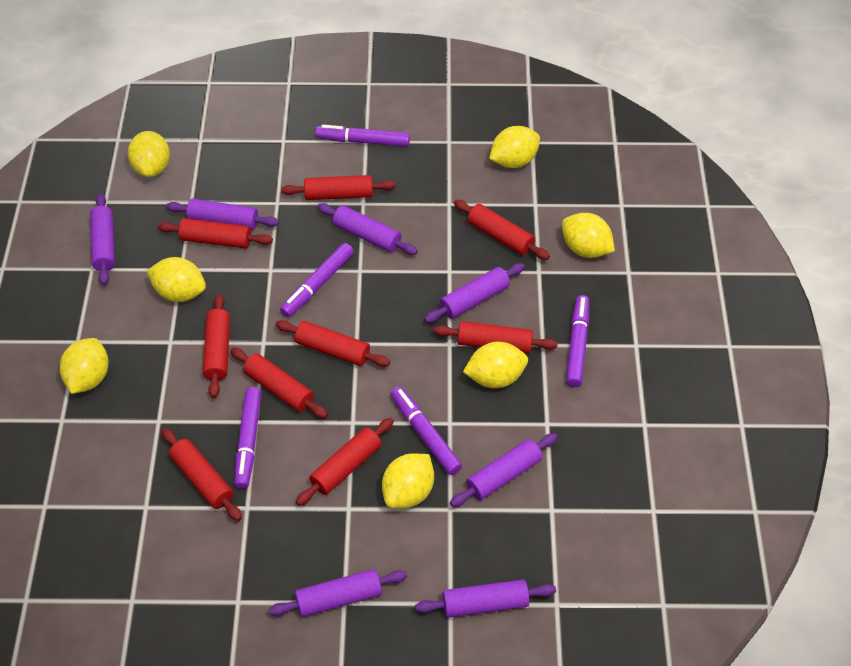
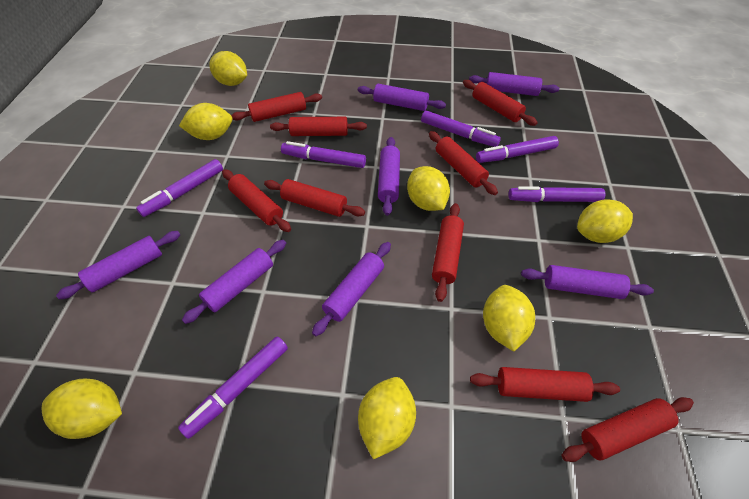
purple marker: [234,387,261,489] [280,243,354,317] [315,125,410,147] [391,387,462,475] [566,295,589,387] = 5 -> [136,159,223,217] [178,336,288,439] [281,141,366,168] [421,111,501,147] [476,136,559,163] [508,186,606,202] = 6

